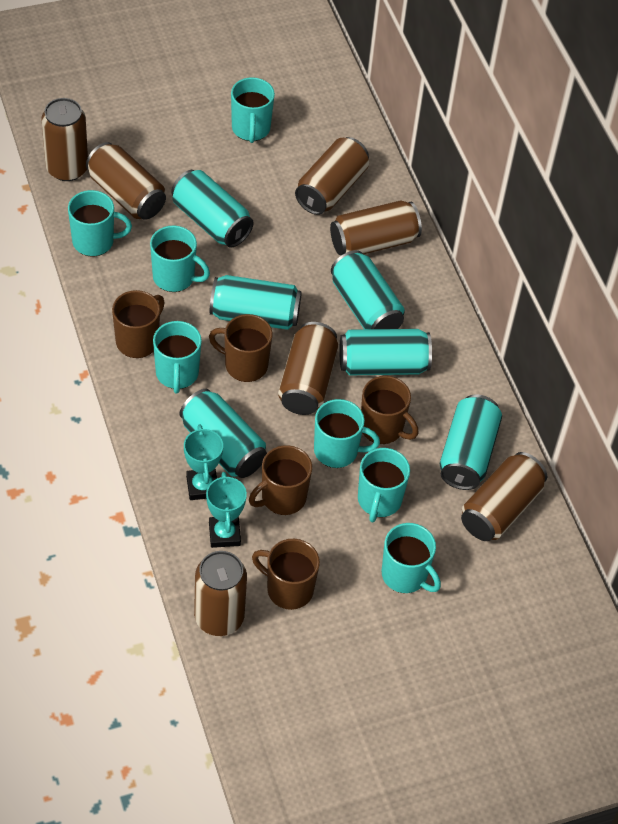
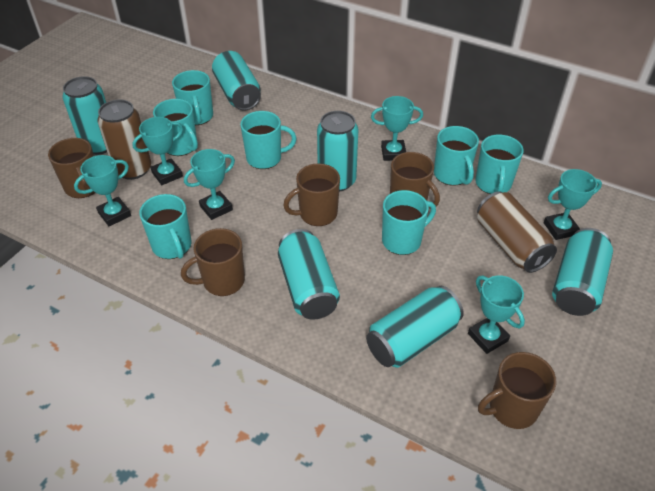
brown can: [42,98,88,181] [86,142,166,220] [194,551,247,636] [278,322,338,415] [295,137,369,215] [330,200,422,255] [461,452,547,541] = 7 -> [97,99,151,180] [477,191,557,273] = 2
turquoise trophy: [184,425,223,500] [206,472,247,548] = 2 -> [74,155,131,226] [132,117,183,185] [184,149,235,220] [371,96,423,161] [468,276,525,354] [544,169,602,240] = 6

